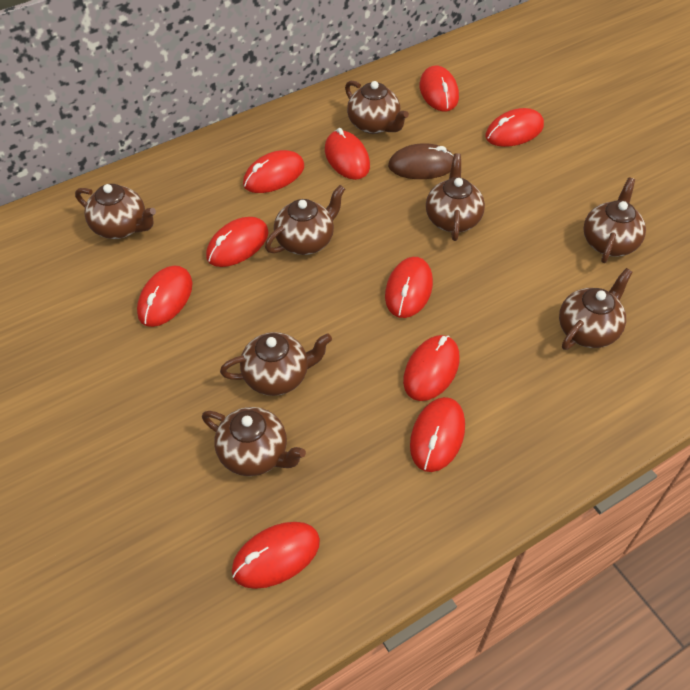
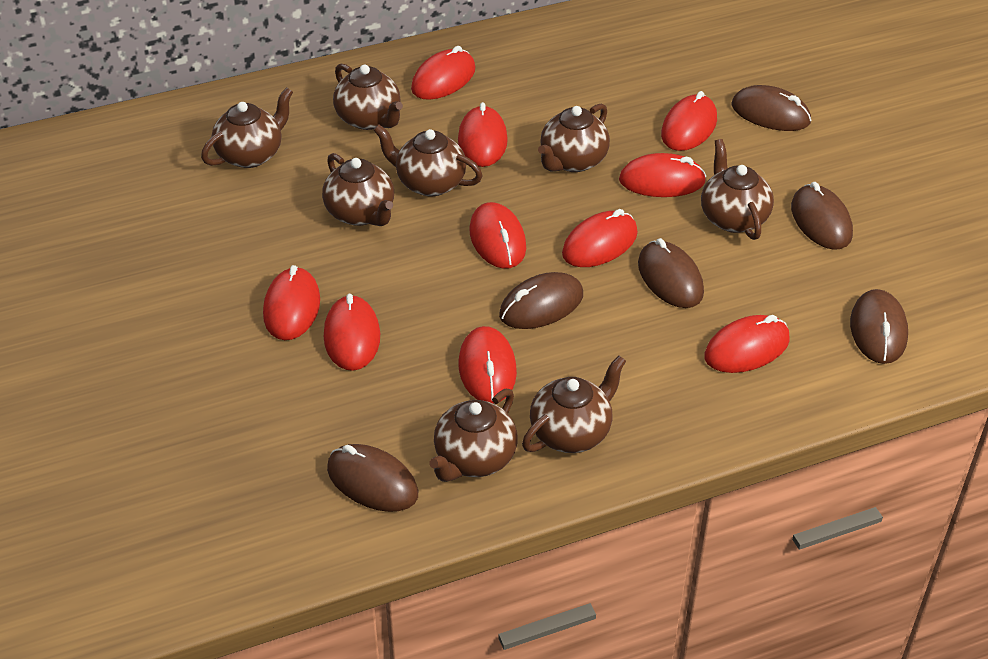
brown mouse: [388,143,454,179] = 1 -> [327,444,418,512] [499,272,583,329] [638,238,704,308] [731,85,812,131] [791,182,853,250] [850,289,908,364] = 6

